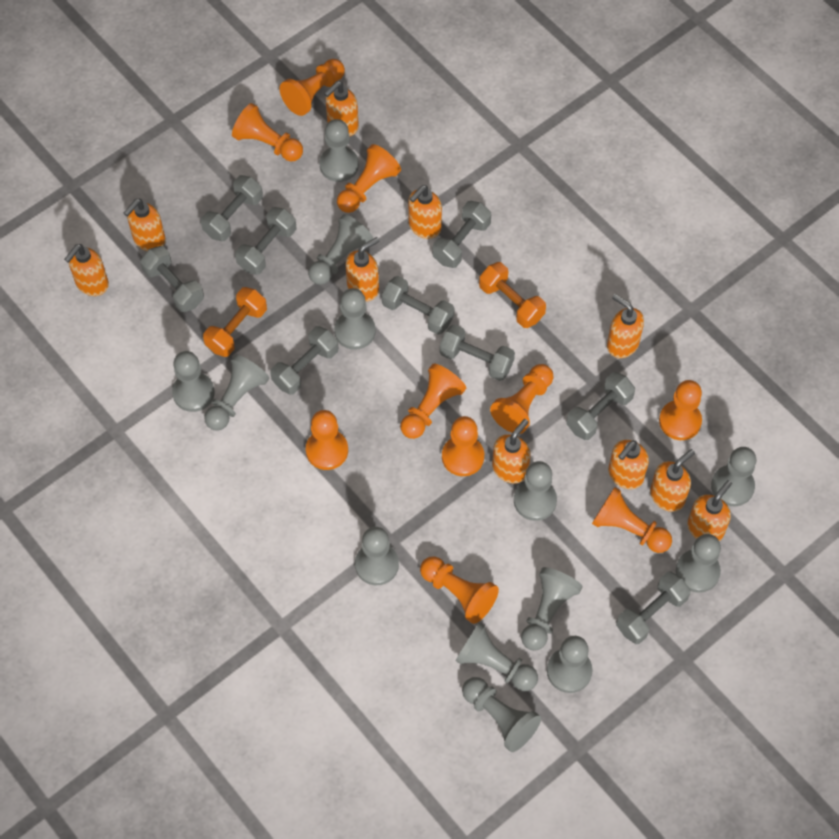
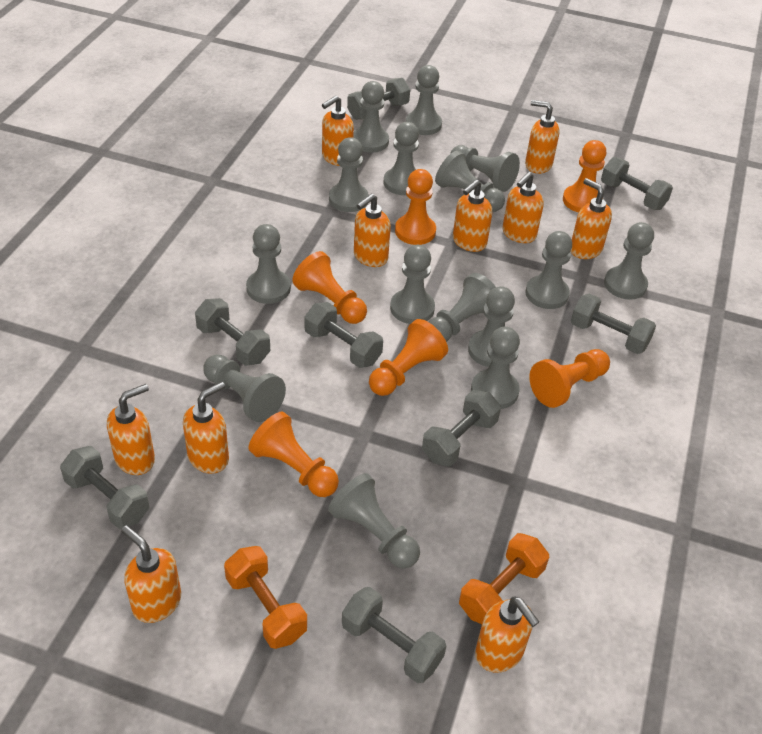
grey dumbbell: [140,246,204,312] [201,175,263,241] [235,207,296,275] [270,326,338,395] [382,276,454,335] [433,201,491,268] [440,324,515,381] [566,372,635,440] [616,572,691,644] = 9 -> [60,446,149,529] [195,298,270,366] [305,302,383,368] [342,587,446,683] [347,78,410,120] [422,390,501,466] [571,294,656,354] [601,157,673,210] = 8
grey pawn: [172,351,215,412] [204,355,269,431] [308,214,373,285] [319,119,359,182] [334,288,376,350] [355,527,399,585] [455,622,538,691] [462,677,541,752] [514,461,557,521] [521,567,583,651] [547,636,593,693] [676,534,721,593] [711,447,756,506] = 13 -> [203,354,286,422] [246,224,291,304] [328,473,420,569] [329,137,369,212] [353,81,389,153] [384,122,419,195] [390,245,435,324] [406,65,442,135] [429,273,496,342] [435,151,505,212] [450,145,520,192] [468,286,515,367] [471,327,520,409] [525,231,572,309] [604,222,654,300] = 15
orange pawn: [232,103,303,161] [280,59,345,116] [306,410,348,470] [337,144,401,213] [400,364,466,439] [420,556,499,624] [442,416,484,476] [490,364,554,434] [592,487,672,553] [659,380,702,440] = 10 -> [248,412,339,497] [292,251,367,324] [369,319,448,396] [395,169,436,245] [529,349,610,408] [563,140,606,212] = 6

